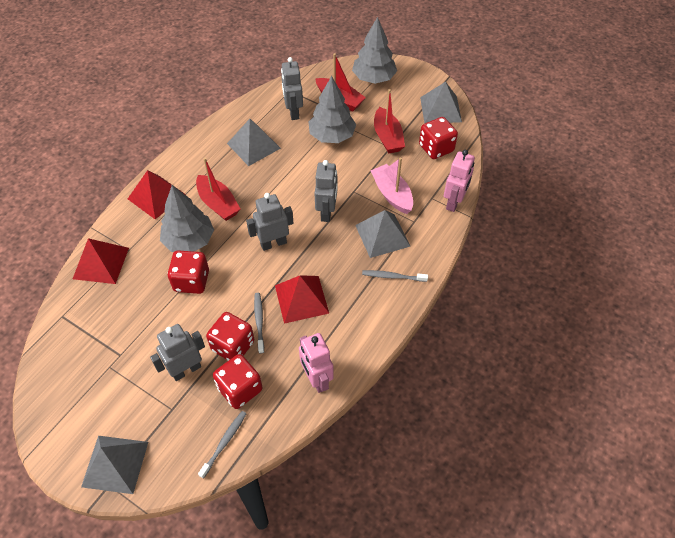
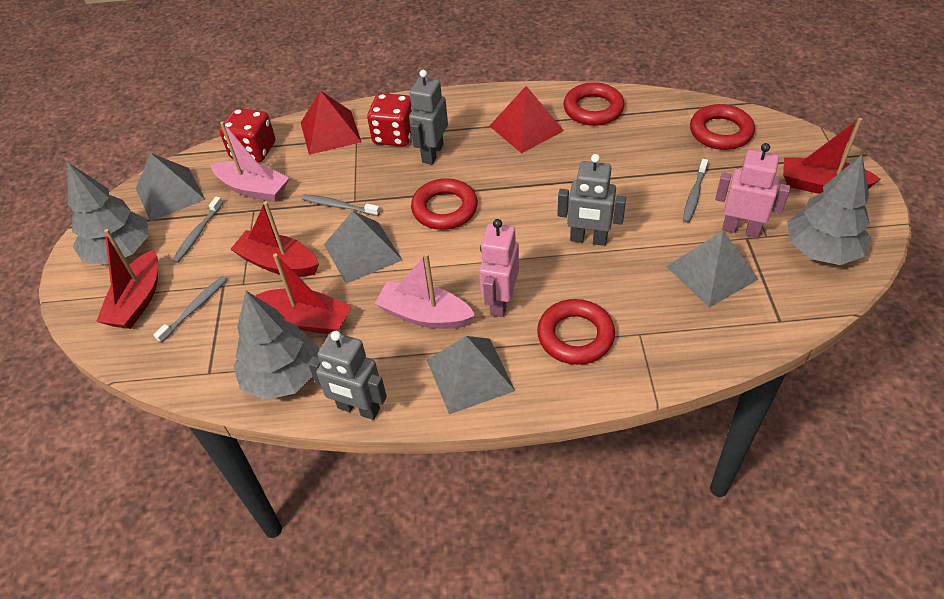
grey robot: [150,324,205,381] [246,193,293,251] [281,57,303,120] [314,160,337,222] = 4 -> [308,331,387,420] [409,70,448,164] [557,154,626,246] = 3
grey toothbrush: [198,411,247,479] [254,293,264,354] [362,270,428,282] = 3 -> [153,276,227,343] [172,197,223,263] [302,194,380,216] [683,159,708,223] = 4
pink boat: [370,158,413,214] = 1 -> [211,121,289,202] [375,253,475,329] = 2
red boat: [196,158,241,221] [315,53,366,112] [374,89,405,153] = 3 -> [96,229,158,329] [230,201,319,276] [256,253,352,334] [783,118,881,194] = 4
red dice: [168,250,209,294] [206,312,254,361] [213,354,263,409] [419,117,458,159] = 4 -> [220,108,275,162] [367,93,413,146] = 2
red pyramid: [73,238,129,284] [128,170,186,219] [275,275,329,324] = 3 -> [301,91,361,155] [490,86,564,153] = 2
red ring: none = 0 -> [411,178,478,230] [537,299,615,365] [564,82,624,126] [690,104,755,150] = 4

